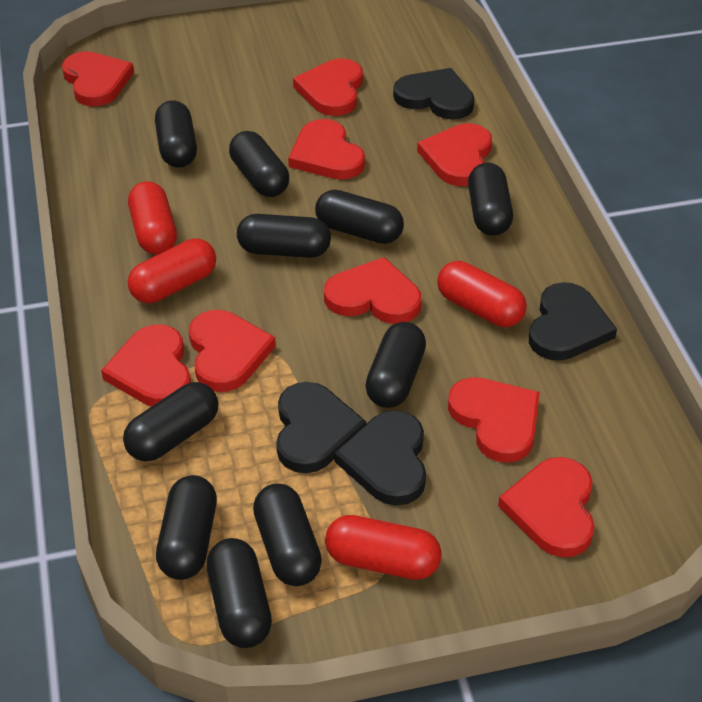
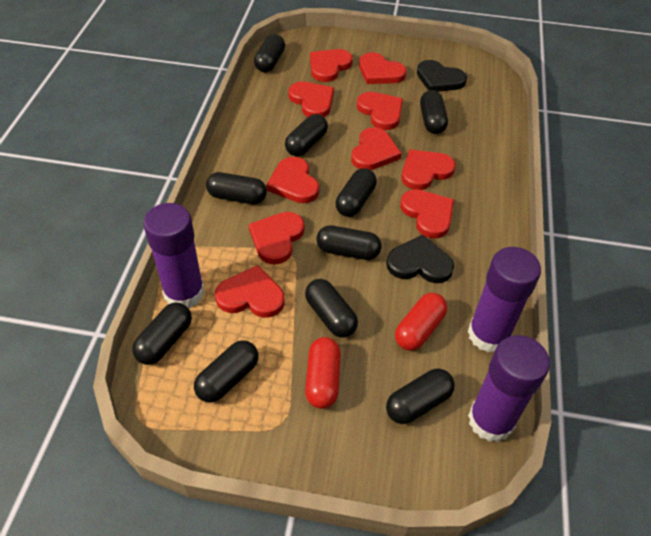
black heart: [276,382,366,473] [334,410,426,506] [393,68,474,120] [529,282,617,361] = 4 -> [386,235,454,283] [417,60,467,92] = 2
purple glue stick: none = 0 -> [143,203,205,308] [468,247,541,352] [468,335,550,442] = 3
red capsule: [128,181,177,255] [128,238,216,303] [325,515,442,580] [437,261,527,327] = 4 -> [305,337,341,409] [395,293,447,351] = 2
red heart: [62,51,134,106] [101,324,191,407] [189,310,276,392] [288,119,365,180] [293,58,363,116] [324,257,421,324] [417,123,492,186] [448,377,540,463] [498,457,595,557] = 9 -> [215,265,285,318] [249,212,305,265] [266,157,319,203] [289,82,334,117] [310,49,353,82] [351,127,402,170] [357,92,403,130] [359,52,407,84] [400,189,454,238] [401,150,456,190] = 10

